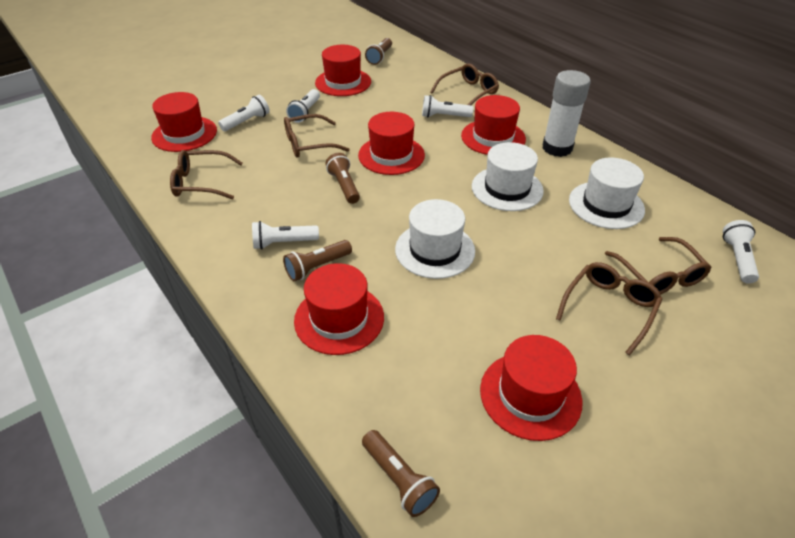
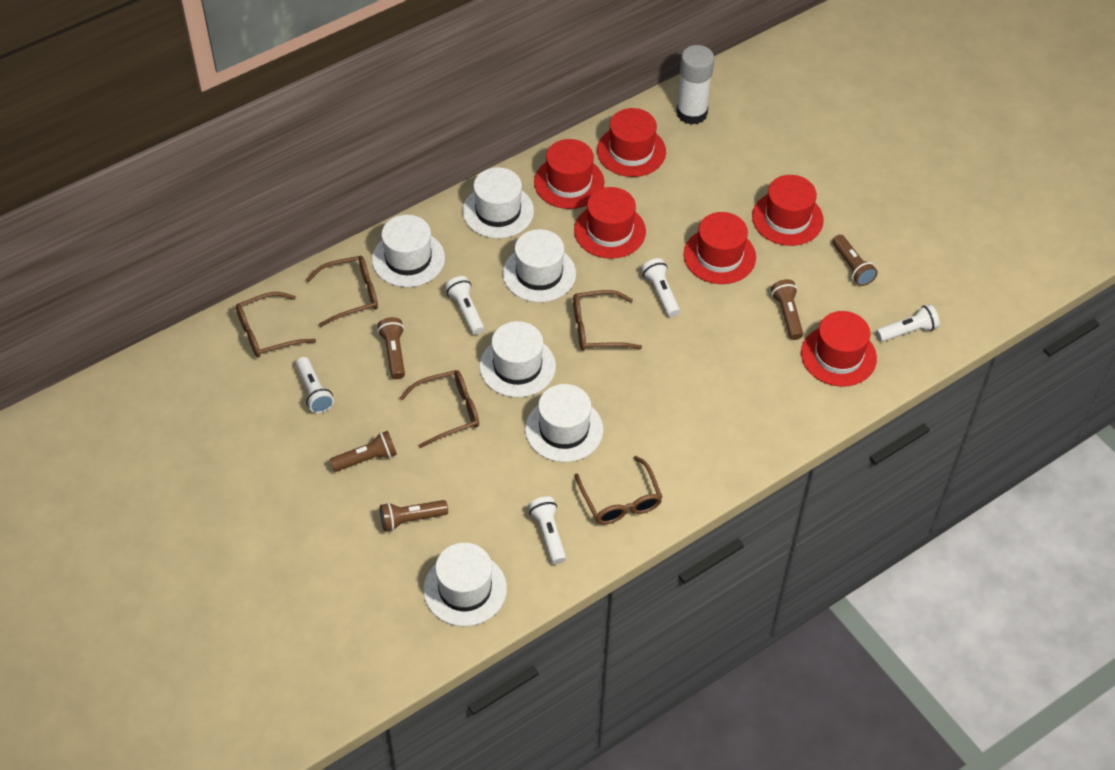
brown flashlight: [283,240,352,281] [326,153,360,204] [362,430,440,517] [365,38,392,65] = 4 -> [329,431,397,472] [377,317,405,379] [380,500,448,531] [771,279,803,340] [832,235,878,286] = 5
white hat: [395,199,475,279] [472,142,544,211] [569,157,645,229] = 3 -> [372,215,445,287] [423,543,507,626] [463,167,534,238] [479,321,556,397] [503,229,576,302] [525,384,603,462] = 6

